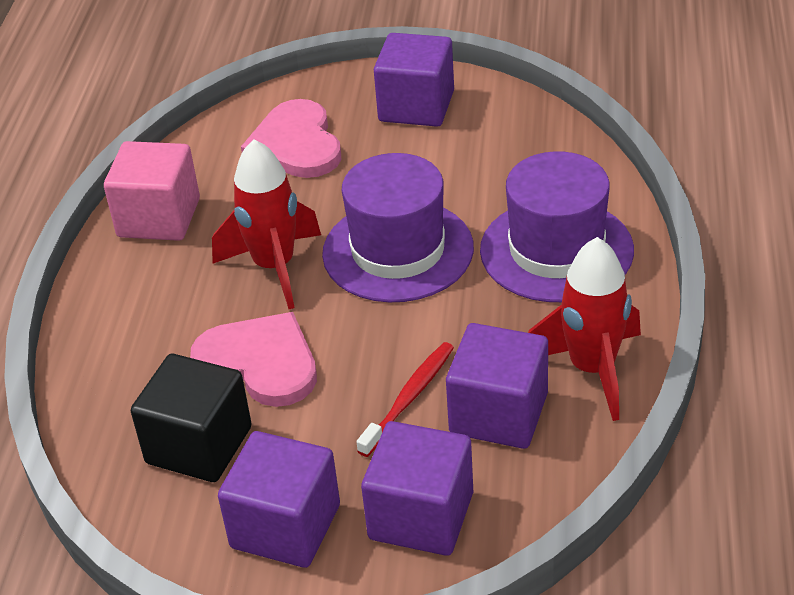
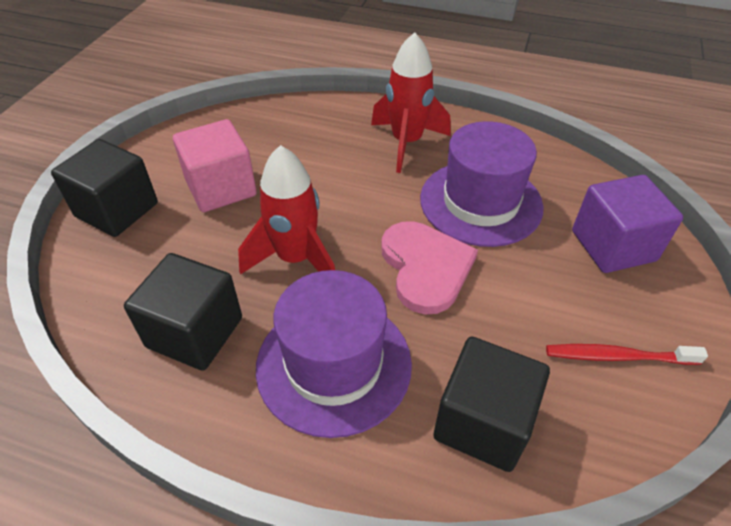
black cube: [131,354,252,482] = 1 -> [51,139,158,237] [124,253,242,371] [433,336,550,472] = 3
pink heart: [190,312,317,407] [241,99,341,178] = 2 -> [381,221,478,314] = 1
purple cube: [218,431,340,568] [361,421,473,556] [374,33,454,127] [446,323,548,449] = 4 -> [572,175,683,273] = 1

